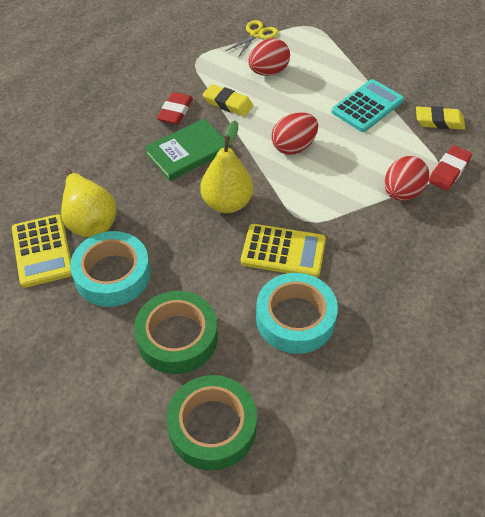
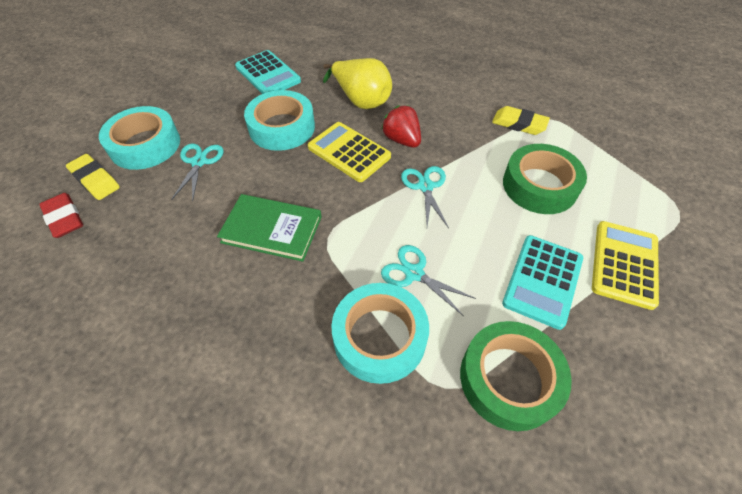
red egg: [248,38,290,76] [271,112,318,155] [385,156,429,201] = 3 -> none = 0
red eraser: [157,92,193,125] [429,145,472,191] = 2 -> [39,193,83,238] = 1
red strawberry: none = 0 -> [381,105,421,148] = 1
turquoise calculator: [331,79,404,132] = 1 -> [235,50,301,94] [502,235,583,330] = 2
turquoise scissors: none = 0 -> [171,144,224,202] [381,245,476,316] [401,166,449,228] = 3
turquoise tape: [70,231,151,307] [256,273,338,354] = 2 -> [99,106,180,170] [244,90,315,151] [331,283,429,384] = 3
yellow pear: [61,169,117,237] [200,120,253,213] = 2 -> [323,58,392,109] = 1
yellow scissors: [226,20,278,58] = 1 -> none = 0

